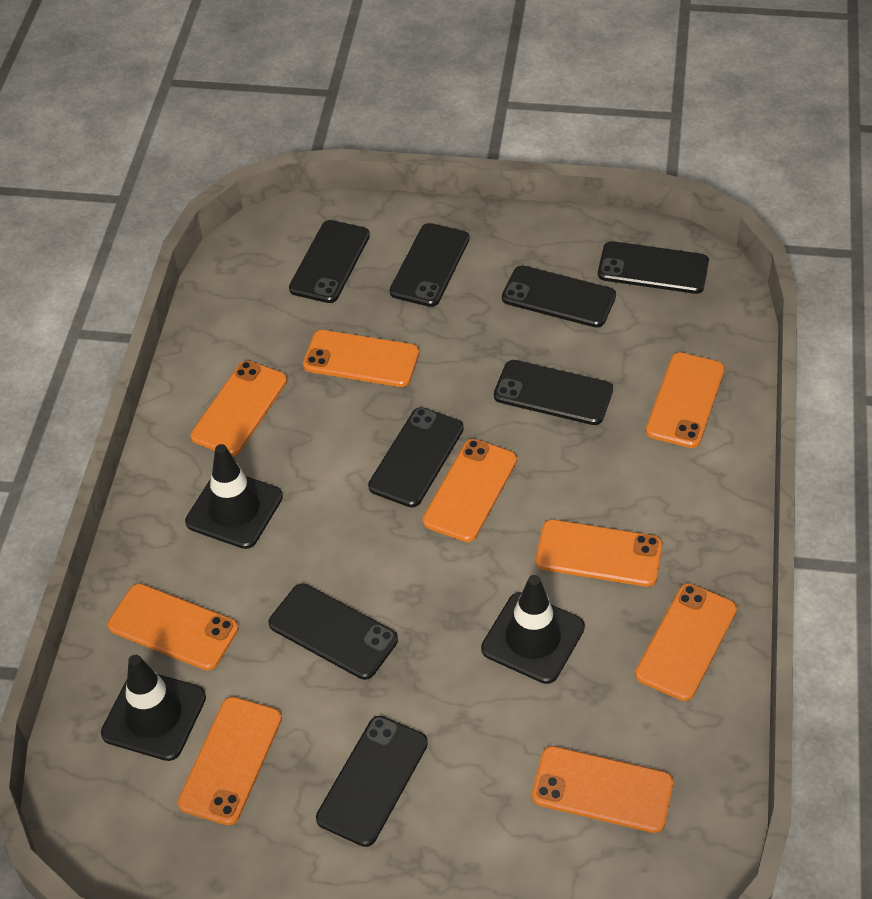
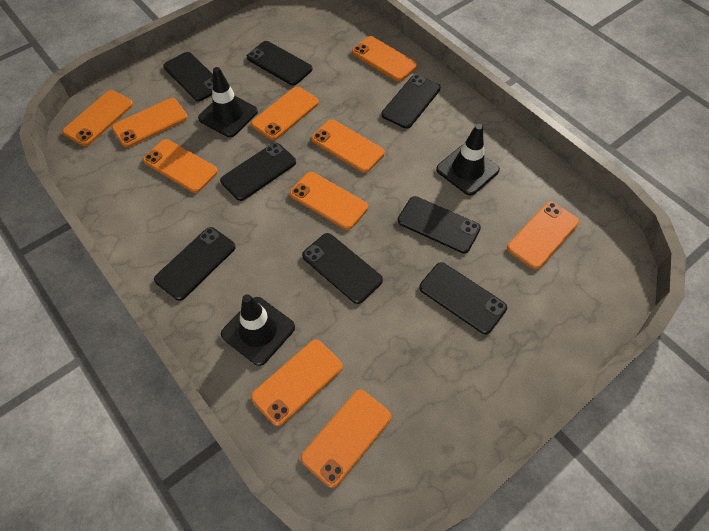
orange phone: [108,583,239,670] [178,697,282,825] [190,361,287,456] [303,330,419,387] [422,439,517,542] [532,746,673,833] [536,519,663,587] [635,583,737,701] [646,352,725,448] = 9 -> [62,90,133,146] [112,98,188,148] [143,139,218,193] [251,87,319,140] [251,340,343,426] [290,172,368,230] [301,390,391,488] [311,120,385,173] [352,36,418,82] [507,202,579,270] = 10

